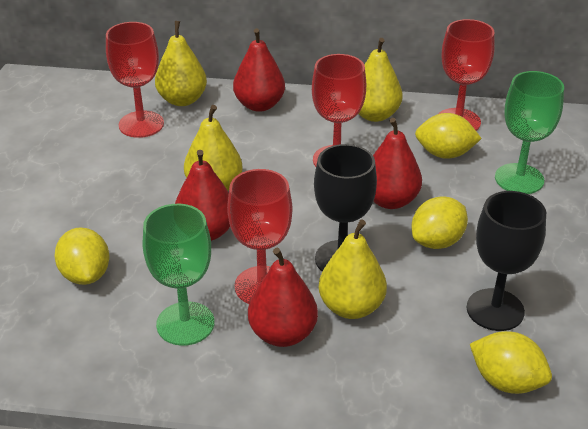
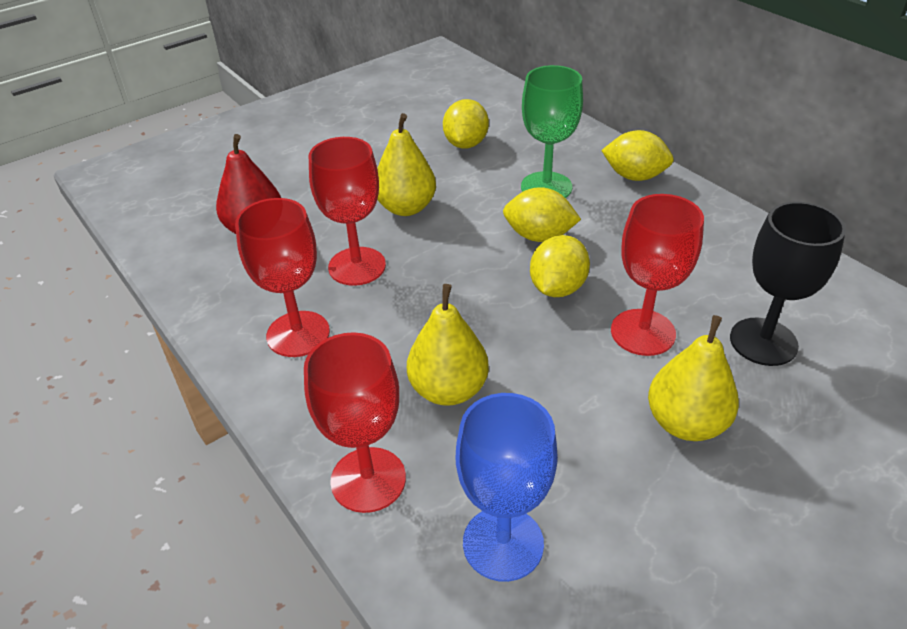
black goblet: [314,144,377,272] [467,191,546,331] = 2 -> [730,201,846,366] = 1
blue goblet: none = 0 -> [456,393,558,582] = 1
green goblet: [143,204,214,346] [495,71,564,194] = 2 -> [521,65,583,198] = 1
red pear: [175,150,230,241] [233,28,285,112] [248,248,318,347] [373,118,422,209] = 4 -> [216,134,281,234] = 1
yellow pear: [155,21,207,106] [184,105,243,191] [319,219,387,319] [359,38,403,122] = 4 -> [377,113,436,216] [407,284,489,406] [648,315,739,441] = 3

